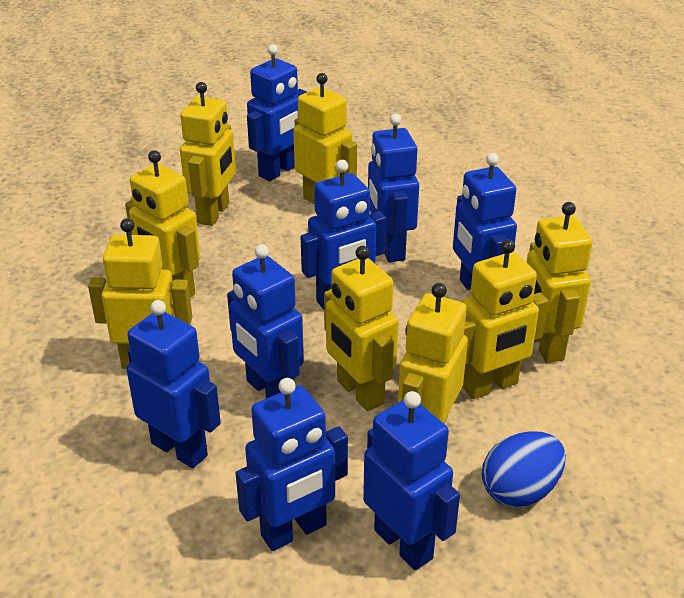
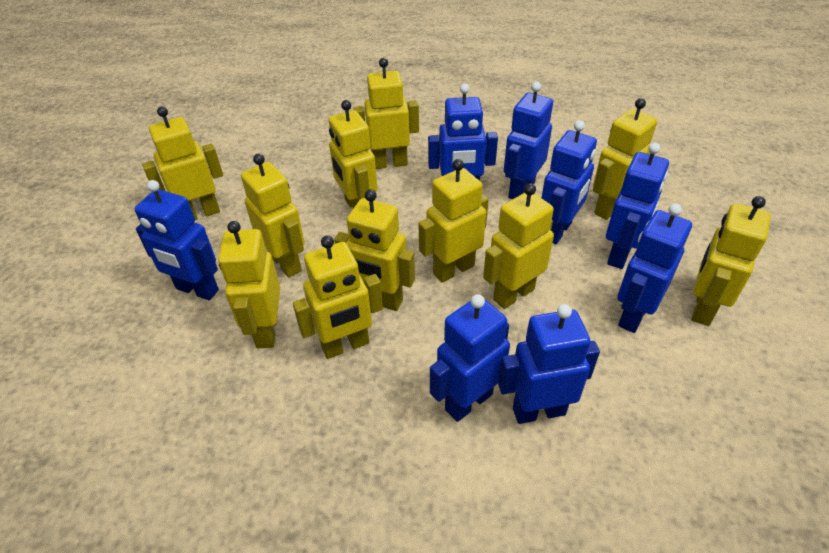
blue egg: [482,431,566,507] = 1 -> none = 0
yellow robot: [88,218,192,369] [125,150,200,297] [180,82,236,226] [293,73,357,204] [324,246,398,411] [398,283,468,423] [462,239,548,399] [526,202,593,363] = 8 -> [142,106,223,220] [218,221,280,348] [241,153,304,278] [293,236,383,359] [329,100,377,208] [334,189,415,311] [353,58,419,169] [418,159,489,283] [483,183,554,309] [593,98,657,220] [692,196,771,326] = 11

